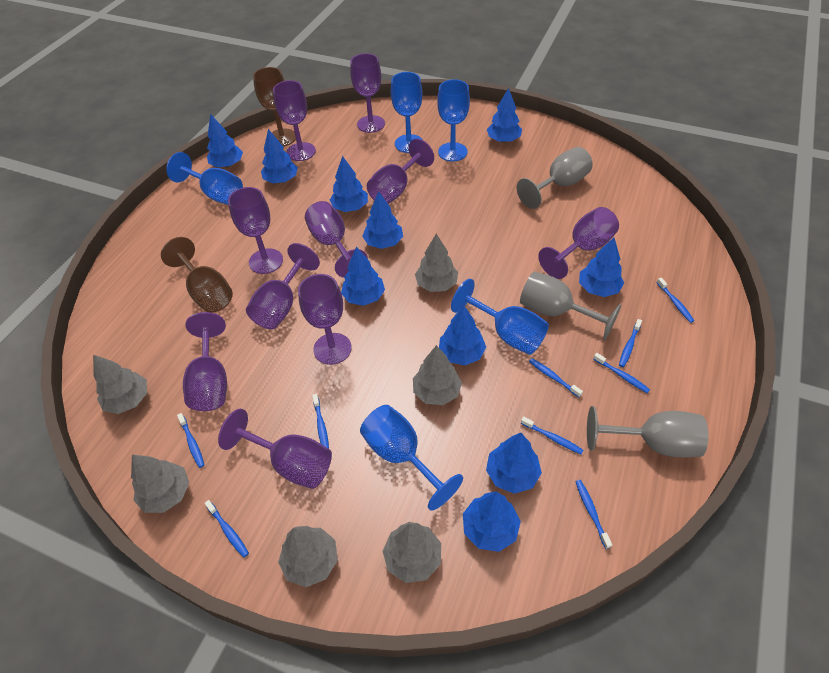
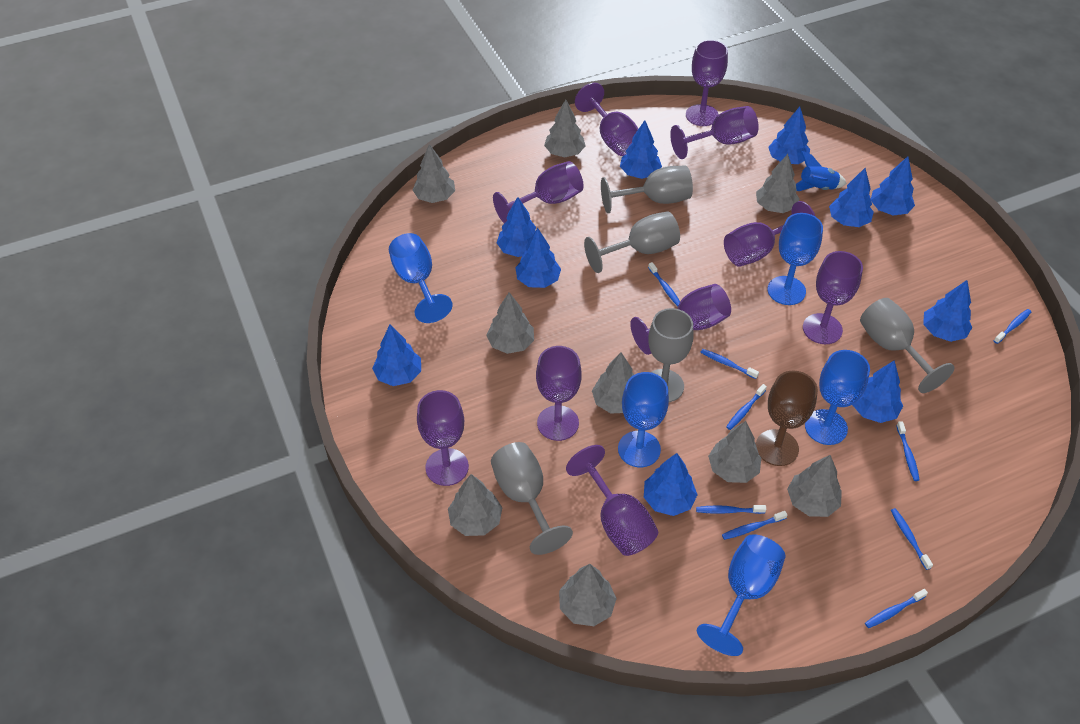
blue rocket: none = 0 -> [796,151,847,191] = 1
brown goblet: [161,237,233,312] [253,67,296,146] = 2 -> [756,371,818,466] = 1
grey goblet: [517,147,593,209] [520,271,621,341] [587,406,708,457] = 3 -> [491,442,573,555] [584,212,680,273] [601,166,693,213] [649,308,693,402] [860,298,955,393] = 5
grey tree: [93,355,147,414] [131,455,189,513] [278,526,338,587] [383,522,441,583] [413,345,462,405] [415,234,458,292] = 6 -> [413,144,455,203] [448,474,503,536] [486,292,534,354] [544,99,586,157] [559,564,617,626] [592,352,634,414] [708,421,761,483] [756,154,799,213] [787,455,842,517] = 9

